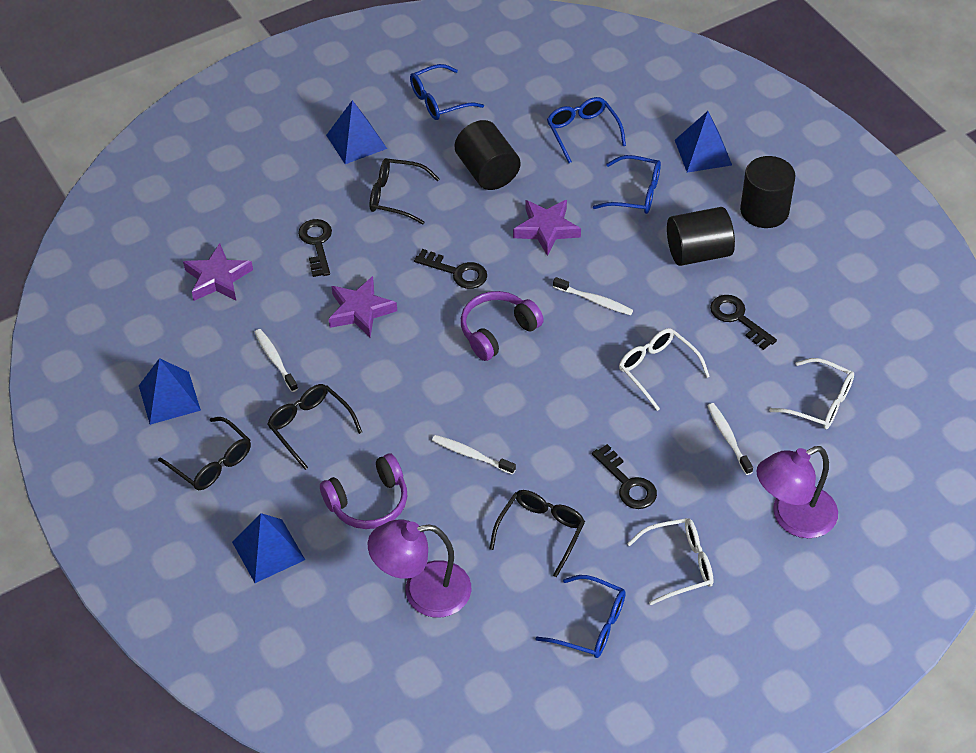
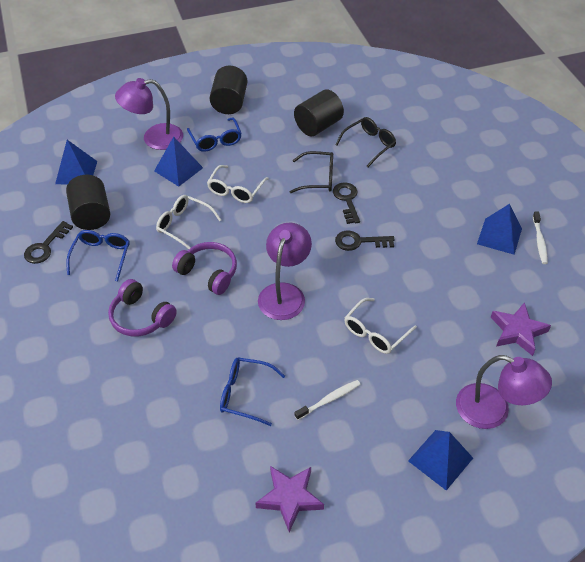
black glasses: [158,417,251,490] [267,384,362,470] [370,158,439,224] [489,490,585,577] = 4 -> [290,151,333,193] [335,117,396,167] = 2
black key: [298,219,332,277] [414,249,487,289] [592,444,657,509] [710,295,777,350] = 4 -> [24,221,73,264] [333,182,360,224] [335,231,395,251] = 3
blue glasses: [410,64,484,120] [535,575,626,658] [547,97,626,163] [593,155,661,214] = 4 -> [66,230,130,281] [187,118,242,152] [220,357,285,426] = 3
purple lamp: [368,519,471,618] [756,446,838,538] = 2 -> [115,78,183,150] [258,222,312,320] [456,355,552,429] = 3
purple star: [183,243,253,301] [329,276,397,337] [513,200,581,256] = 3 -> [255,466,324,532] [491,302,551,356] = 2
white toothbrush: [255,329,298,392] [432,435,516,475] [553,277,633,315] [708,403,753,475] = 4 -> [295,380,361,420] [533,211,548,264] = 2

